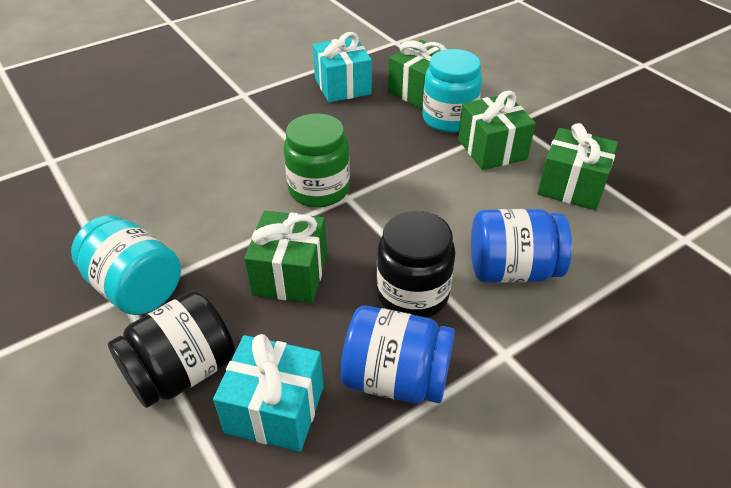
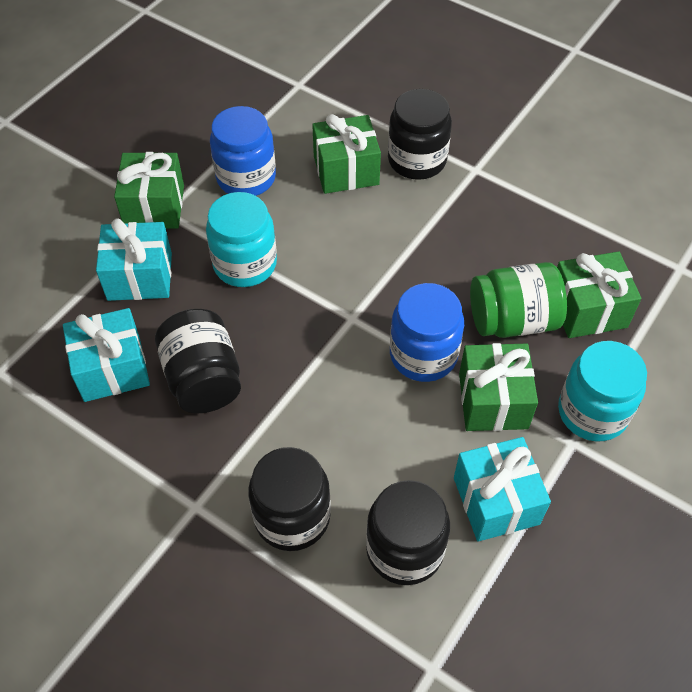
black jar: [108,291,235,408] [377,211,455,318] = 2 -> [155,309,241,413] [248,447,331,551] [366,480,450,585] [388,89,452,180] = 4
turquoise gift: [213,334,324,452] [313,32,372,102] = 2 -> [63,308,150,402] [96,218,172,301] [454,437,551,542] = 3

